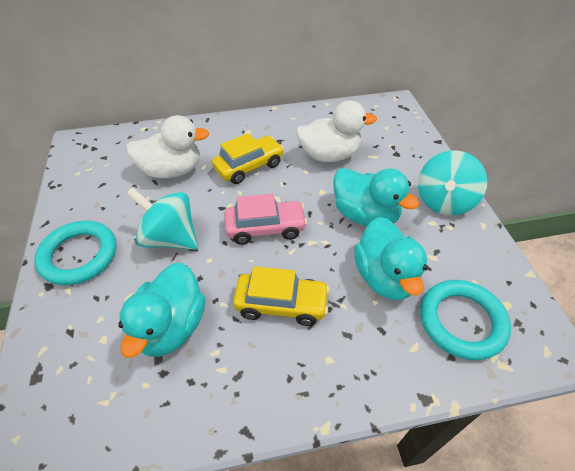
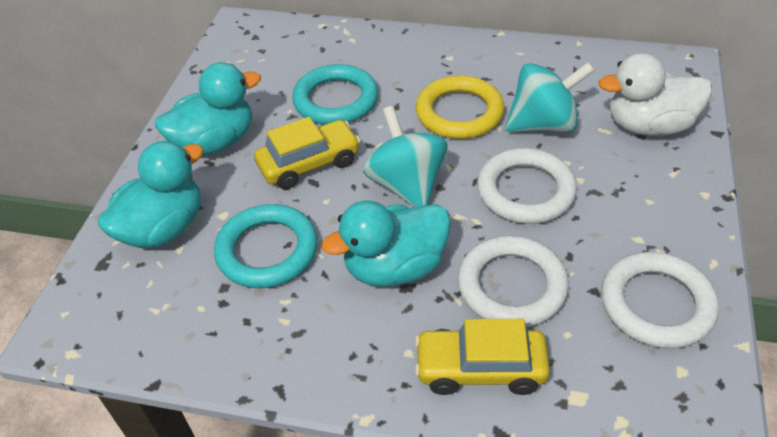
pink car: [224,194,307,245] = 1 -> none = 0
white duck: [126,115,210,178] [296,100,377,162] = 2 -> [598,53,712,136] = 1
white ring: none = 0 -> [458,236,569,327] [477,148,577,224] [601,252,719,349] = 3
yellow ring: none = 0 -> [416,75,505,139] = 1

